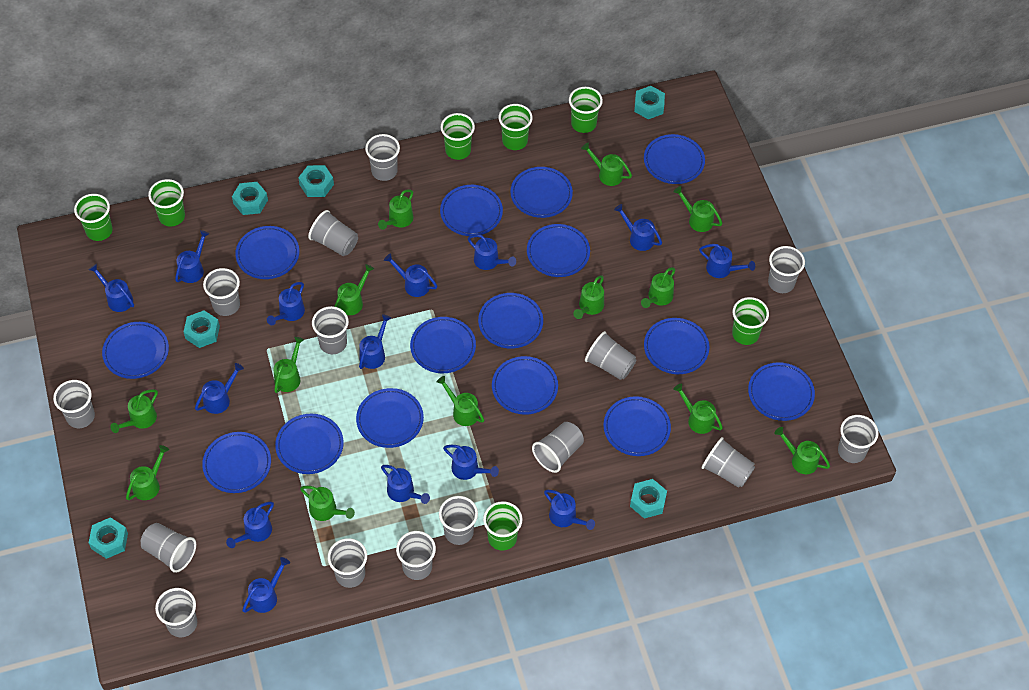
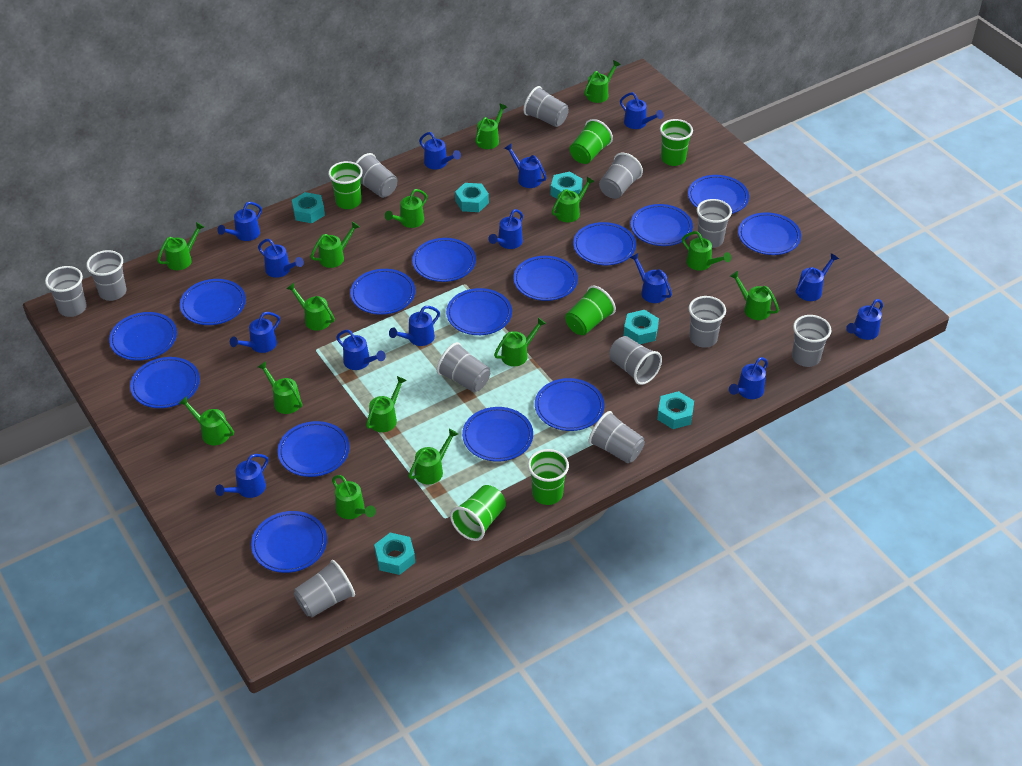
green cup: [74,194,113,241] [148,179,185,226] [441,113,475,160] [483,501,522,551] [498,104,533,150] [569,87,603,133] [732,297,769,345] = 7 -> [328,161,363,209] [450,485,506,541] [528,449,569,505] [565,286,616,335] [570,119,613,164] [660,119,693,166] = 6
green watering can: [110,389,158,433] [126,445,169,500] [273,337,304,393] [300,486,355,521] [334,264,374,315] [378,189,413,230] [436,376,484,426] [573,276,604,319] [581,143,632,186] [641,267,675,308] [673,186,723,232] [673,384,723,434] [774,427,830,474] = 13 -> [157,222,204,270] [178,396,234,445] [258,362,302,414] [286,283,335,331] [310,221,360,268] [332,475,376,519] [366,376,407,432] [385,189,427,228] [409,429,458,484] [475,103,507,149] [494,317,546,366] [552,177,594,222] [584,60,621,103] [682,231,731,271] [730,271,779,320] = 15
grey cup: [53,380,95,428] [141,523,196,573] [155,588,197,637] [203,268,240,316] [308,210,358,256] [312,306,349,354] [328,538,367,588] [365,134,400,181] [396,531,436,580] [439,496,478,545] [532,422,584,473] [585,331,636,380] [701,437,755,488] [768,246,805,293] [838,415,879,463] = 15 -> [45,266,87,317] [86,250,126,301] [294,560,355,617] [355,153,397,198] [437,342,490,392] [523,86,569,127] [589,411,645,463] [599,153,643,199] [609,336,662,385] [689,296,726,348] [697,199,732,248] [792,315,832,367] = 12

